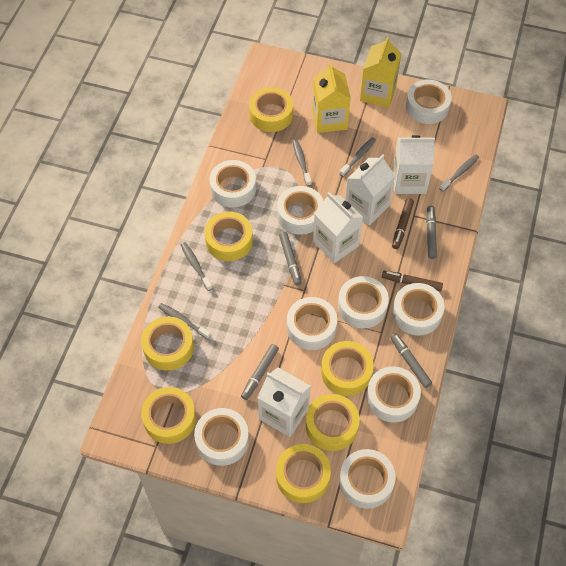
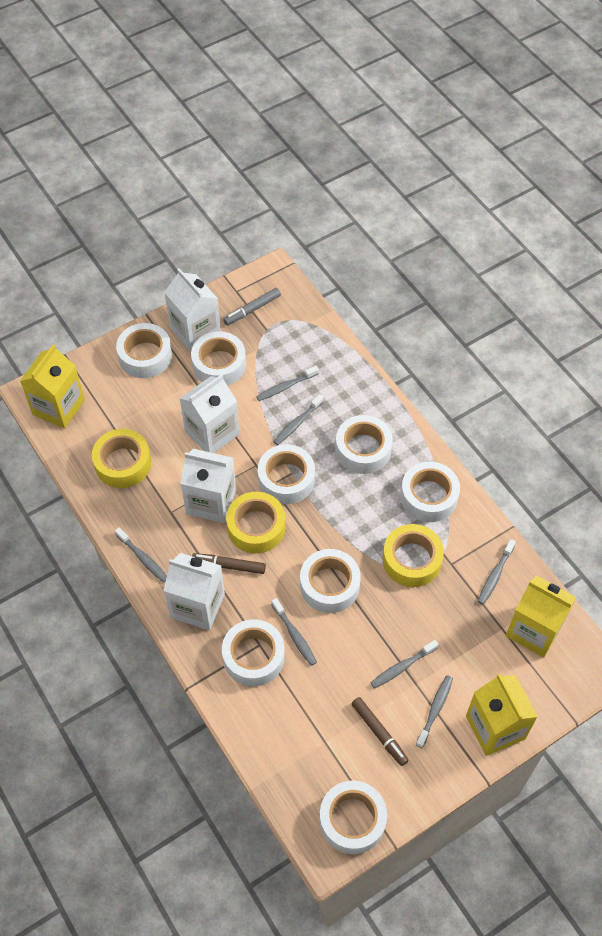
grey marker: [241,344,279,400] [279,232,302,285] [390,333,432,388] [426,206,437,259] = 4 -> [223,288,281,325] = 1
grey toothbrush: [158,303,211,339] [181,242,213,291] [293,139,312,186] [340,137,376,177] [439,154,479,191] = 5 -> [115,527,167,583] [256,366,319,401] [271,598,317,666] [273,394,324,445] [371,640,439,689] [416,675,453,748] [478,539,516,605] = 7
white tape: [194,408,249,466] [209,160,256,208] [277,186,323,235] [287,297,337,350] [338,276,389,329] [339,449,396,509] [366,367,421,422] [392,283,444,336] [406,79,452,124] = 9 -> [116,323,172,378] [191,331,246,386] [222,619,285,686] [258,444,315,504] [300,549,361,613] [320,781,387,854] [335,415,393,474] [401,461,460,522] = 8
yellow carton: [312,63,351,133] [360,36,402,108] = 2 -> [20,344,85,428] [466,674,538,756] [506,575,576,658] = 3
yellow tape: [141,316,194,371] [141,387,196,444] [204,212,253,261] [249,87,293,132] [276,444,331,503] [306,394,360,451] [321,341,374,396] = 7 -> [92,429,151,488] [226,492,285,553] [383,524,444,587] = 3

